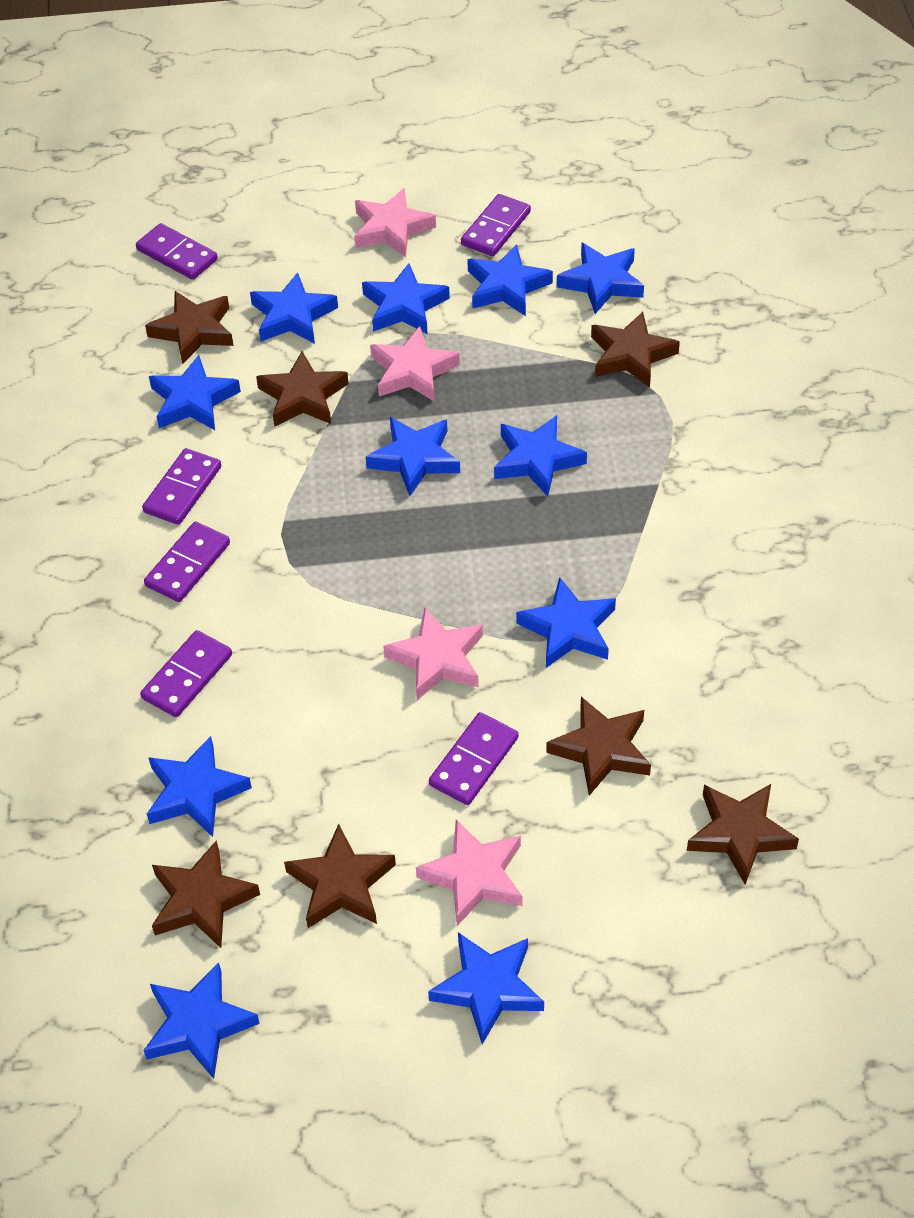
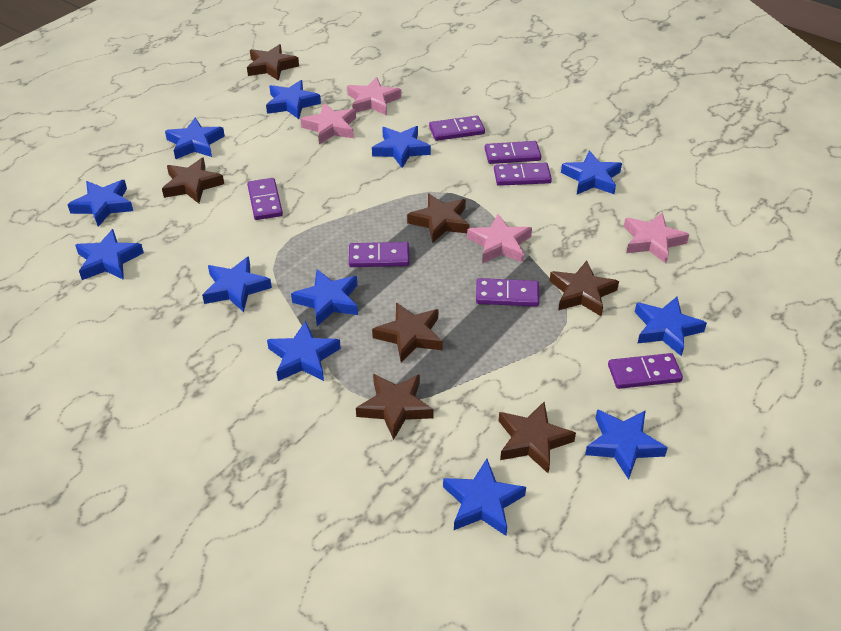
blue star: [143,962,260,1079] [147,736,252,837] [149,355,241,430] [250,272,338,344] [362,263,450,334] [366,417,460,496] [428,932,544,1044] [467,244,553,316] [494,415,587,497] [516,577,616,668] [557,243,644,314] = 11 -> [67,180,133,227] [75,229,144,280] [165,118,225,159] [202,256,272,312] [266,80,321,119] [267,321,341,381] [291,269,358,326] [372,126,431,168] [443,459,526,536] [561,151,622,194] [585,409,668,480] [635,297,707,356] = 12
purple domino: [136,223,218,280] [140,630,232,717] [142,448,221,525] [144,521,230,602] [429,712,518,805] [461,194,531,256] = 6 -> [247,178,283,220] [349,242,410,267] [429,116,485,141] [476,278,539,307] [485,141,541,164] [494,163,552,186] [608,353,683,389] = 7

